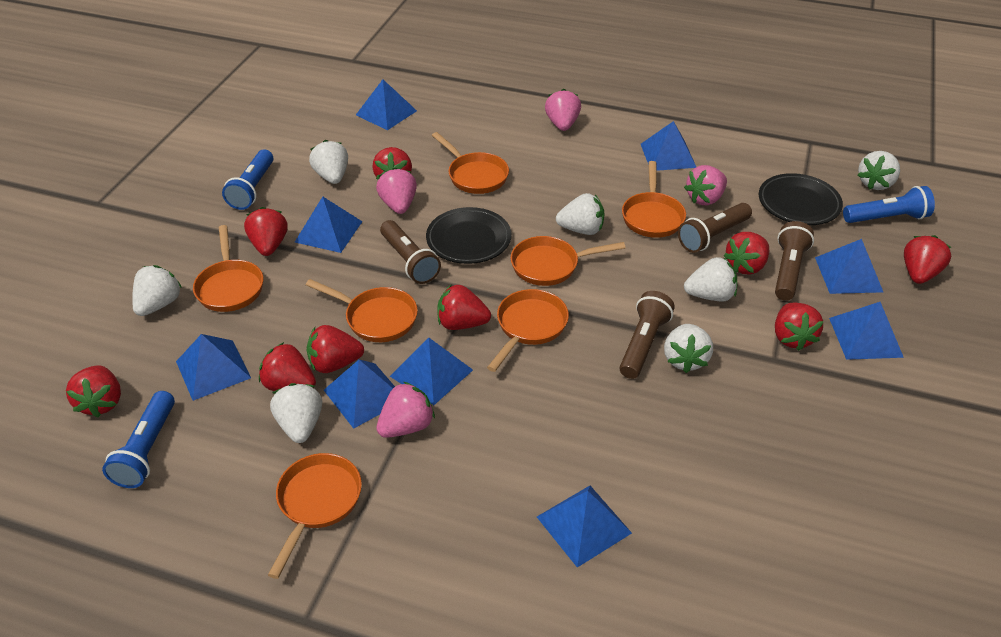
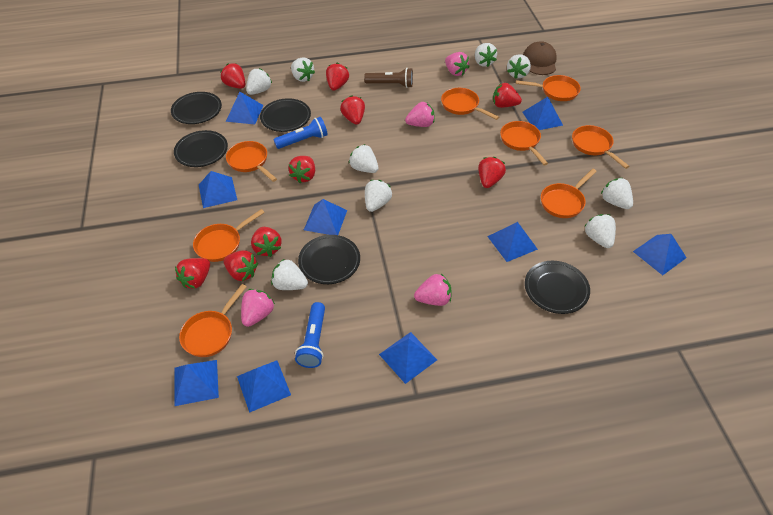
black plate: [426,207,512,264] [759,173,843,225] = 2 -> [171,92,222,124] [174,130,228,167] [260,98,311,132] [298,235,360,284] [525,261,590,314] = 5
blue flashlight: [102,391,175,488] [222,150,274,210] [843,186,935,223] = 3 -> [273,117,328,149] [295,302,325,368] = 2
brown cap: none = 0 -> [523,41,557,75] = 1
brown flashlight: [380,220,441,284] [619,291,675,379] [678,203,752,253] [775,221,814,301] = 4 -> [364,68,413,88] = 1
orange pan: [193,225,263,312] [268,453,362,579] [306,279,418,342] [432,132,509,194] [487,289,569,372] [511,236,626,286] [622,161,686,238] = 7 -> [179,284,247,357] [193,209,265,262] [226,141,277,182] [441,88,499,120] [500,121,548,165] [516,75,581,101] [541,169,597,218] [572,125,629,169] = 8
white strawberry: [132,265,182,316] [270,383,322,443] [309,140,348,184] [556,193,605,235] [664,324,713,373] [684,257,737,301] [858,151,900,190] = 7 -> [246,68,272,95] [271,259,308,290] [291,57,315,82] [349,144,379,173] [365,180,392,212] [475,43,497,67] [507,54,531,79] [584,214,616,248] [601,178,633,209] = 9

